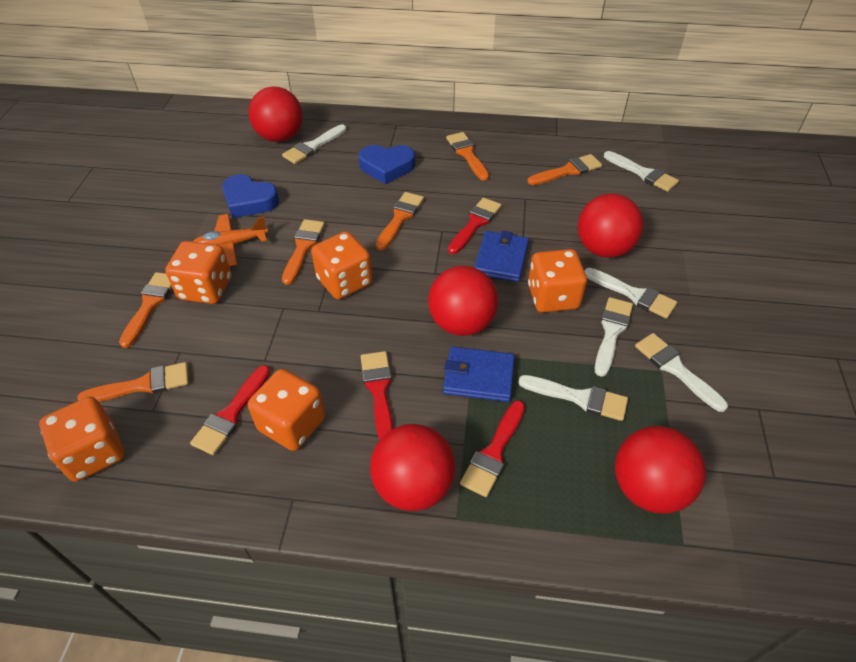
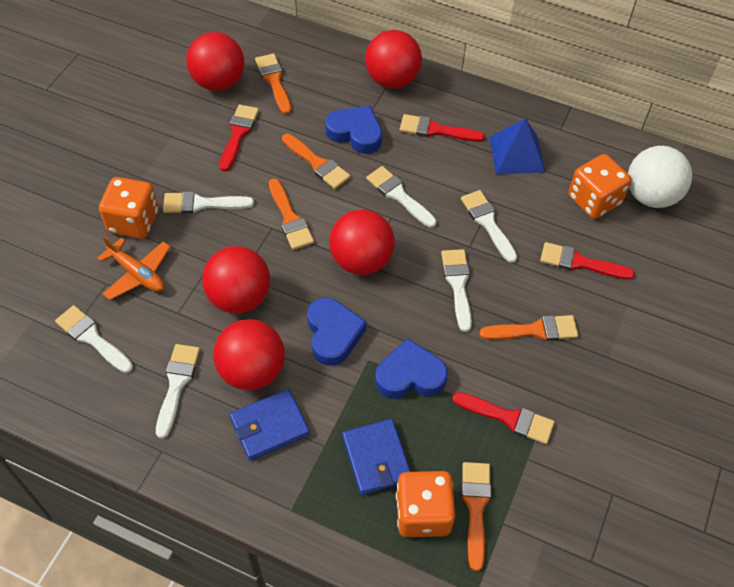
blue heart: [222,174,279,218] [358,145,415,184] = 2 -> [307,298,367,366] [325,106,382,154] [375,338,448,399] = 3
blue pyramid: none = 0 -> [489,118,545,174] = 1
orange brush: [77,362,189,402] [119,272,172,348] [282,219,325,285] [376,192,424,250] [446,132,489,181] [527,154,602,185] = 6 -> [255,53,291,115] [269,179,314,250] [282,134,350,189] [462,462,491,571] [480,315,578,341] = 5
orange dice: [39,397,125,482] [165,241,232,304] [248,369,325,451] [311,231,372,299] [528,249,587,313] = 5 -> [99,177,159,239] [396,471,455,537] [568,154,631,219] = 3
white ball: none = 0 -> [628,146,692,208] = 1

